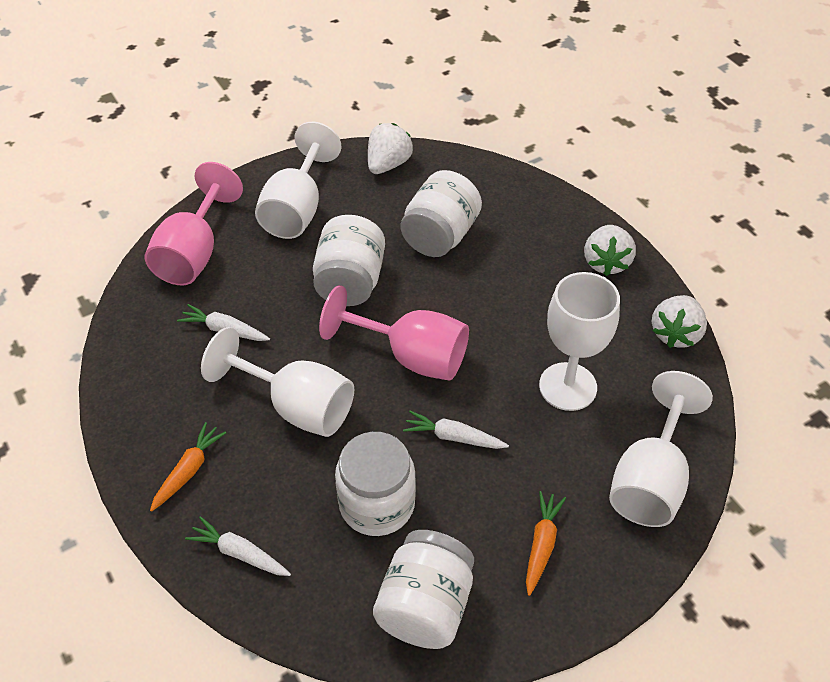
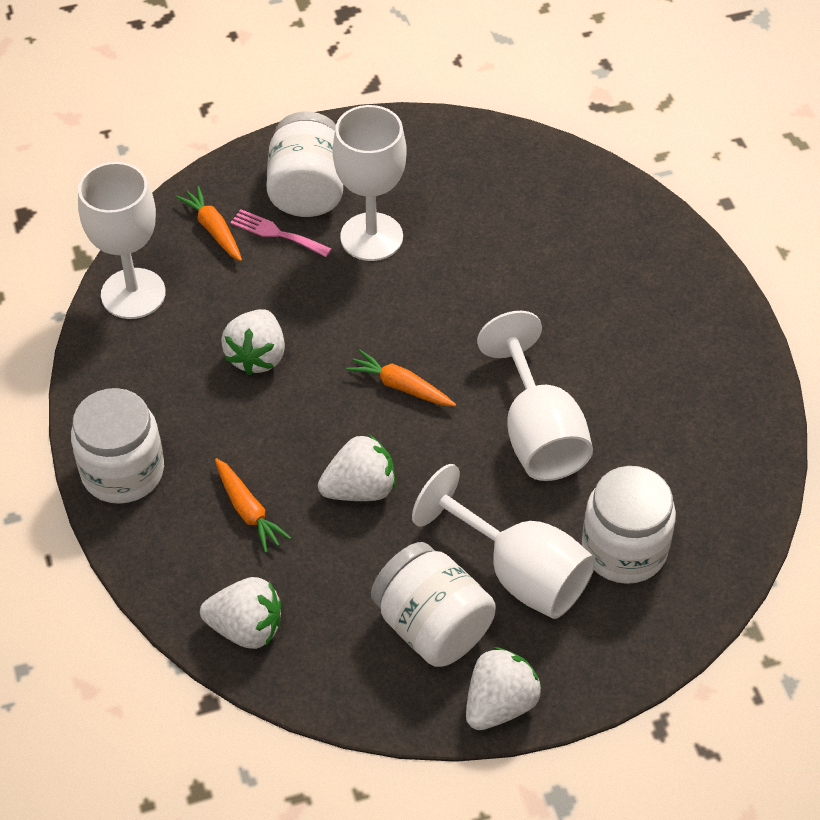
orange carrot: [150,422,226,512] [526,491,566,596] = 2 -> [176,186,242,261] [215,458,291,553] [346,349,456,406] = 3
pink fork: none = 0 -> [230,209,332,257] = 1
pink goblet: [145,162,243,285] [319,285,469,381] = 2 -> none = 0
white carrot: [177,304,270,341] [185,516,291,576] [403,411,509,449] = 3 -> none = 0
white strawberry: [368,123,413,174] [584,225,636,276] [652,295,707,348] = 3 -> [200,577,281,649] [221,309,285,375] [318,434,395,501] [466,647,542,730] = 4

